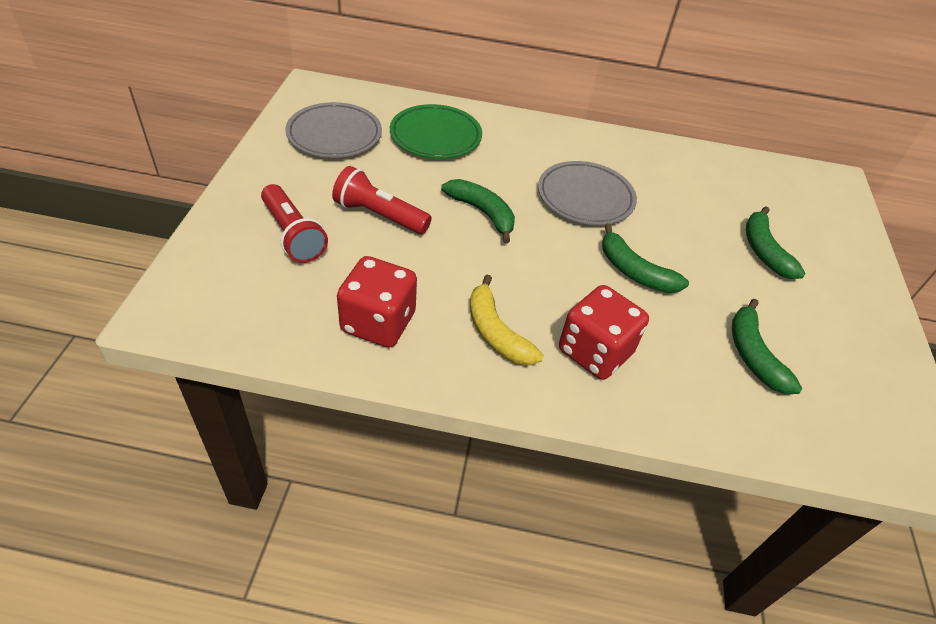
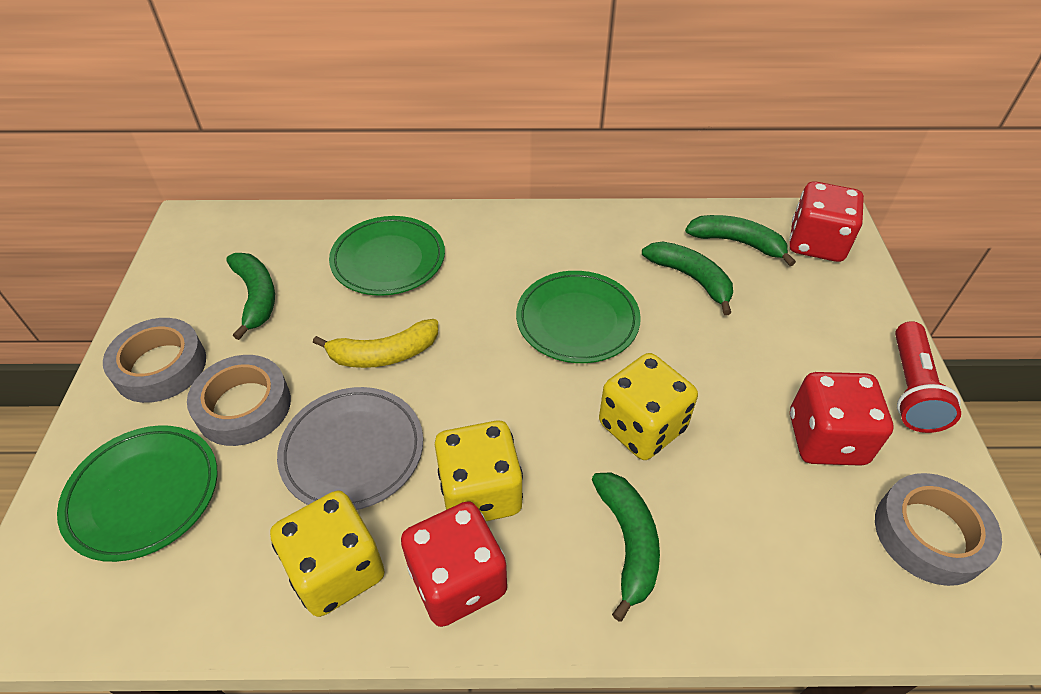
green plate: [390,104,482,159] = 1 -> [57,425,217,562] [329,216,445,296] [516,271,641,363] = 3
grey plate: [285,102,382,158] [538,161,637,225] = 2 -> [277,387,423,510] = 1
grey tape: none = 0 -> [103,318,206,403] [187,355,291,446] [875,473,1002,586] = 3
red dice: [337,256,417,348] [559,285,649,380] = 2 -> [401,501,507,627] [789,181,864,262] [790,372,893,466] = 3
red flashlight: [261,184,328,263] [332,166,432,234] = 2 -> [895,321,961,433] = 1
yellow dice: none = 0 -> [270,491,385,617] [435,420,523,521] [599,353,698,460] = 3

